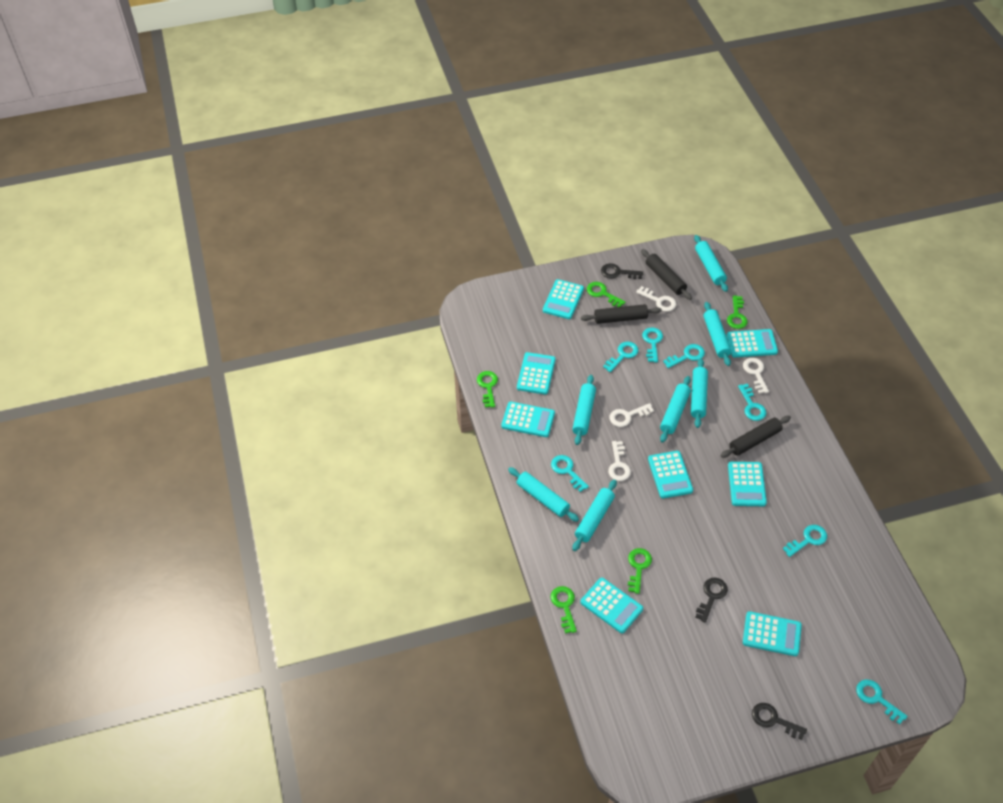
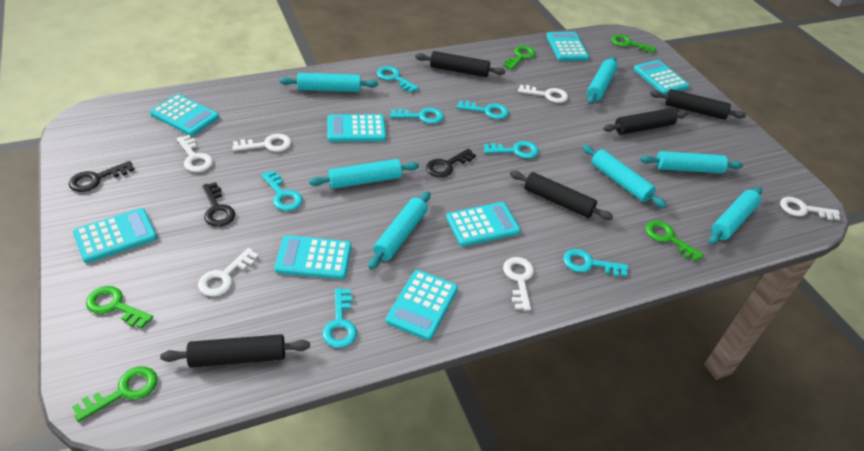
black rolling pin: [581,304,662,324] [641,249,692,300] [720,416,791,458] = 3 -> [160,334,310,367] [415,51,505,77] [510,171,613,220] [603,108,688,134] [650,89,746,119] = 5
white key: [608,441,631,481] [610,403,654,427] [636,286,676,312] [743,358,769,394] = 4 -> [177,135,213,172] [198,248,259,296] [232,134,291,152] [503,257,534,311] [518,85,568,103] [780,197,841,220] = 6

